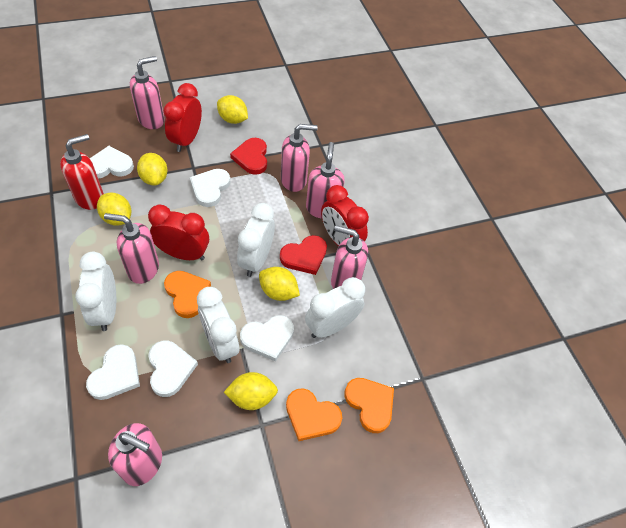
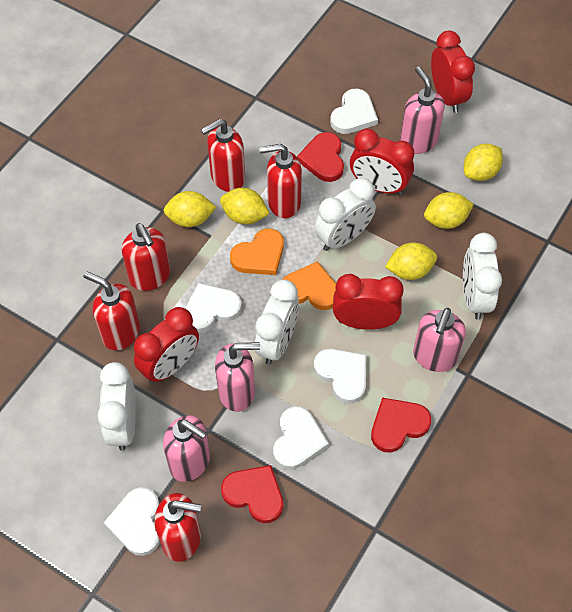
orange heart: [164,271,211,318] [286,388,342,441] [344,378,394,433] = 3 -> [230,228,284,275] [282,261,336,310] = 2
pink soap dispenser: [104,213,159,284] [108,423,162,486] [130,56,165,129] [281,124,318,192] [306,142,345,219] [331,225,368,289] = 6 -> [163,415,210,482] [215,342,260,412] [400,66,445,154] [413,308,466,372] = 4
red clock: [148,205,209,260] [163,83,202,152] [321,185,369,246] = 3 -> [134,307,199,384] [333,274,404,330] [350,129,414,195] [431,30,475,113] = 4
red heart: [230,138,267,175] [280,235,327,275] = 2 -> [221,465,283,523] [297,132,344,182] [371,398,431,453] = 3
red soap dispenser: [60,134,104,210] = 1 -> [83,271,140,350] [122,223,170,291] [155,493,201,562] [201,119,245,192] [259,144,302,218] = 5

